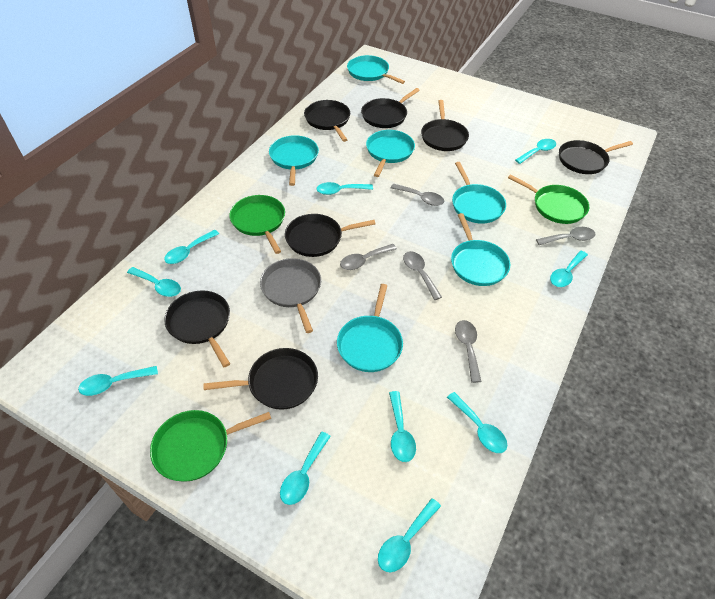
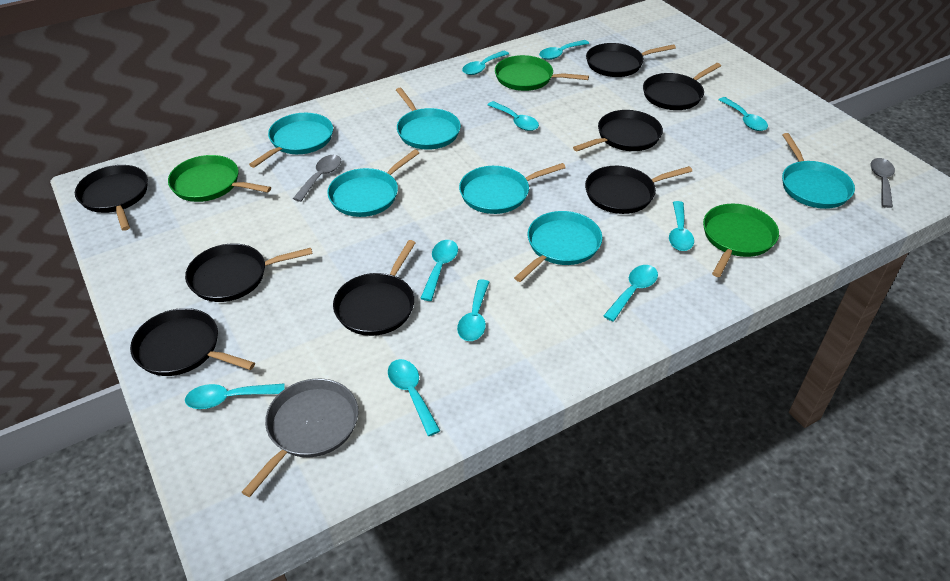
black pan: [164,290,230,367] [203,348,318,410] [285,214,376,257] [304,100,350,142] [361,88,420,128] [421,100,469,151] [559,140,633,174] = 7 -> [75,165,148,231] [130,308,255,376] [185,244,313,302] [333,240,416,336] [573,110,663,151] [585,166,692,214] [586,43,676,77] [643,63,721,110] = 8
grey spoon: [340,244,397,270] [391,184,444,206] [403,251,442,300] [455,320,481,383] [536,227,595,245] = 5 -> [293,155,341,202] [870,158,895,208] = 2

